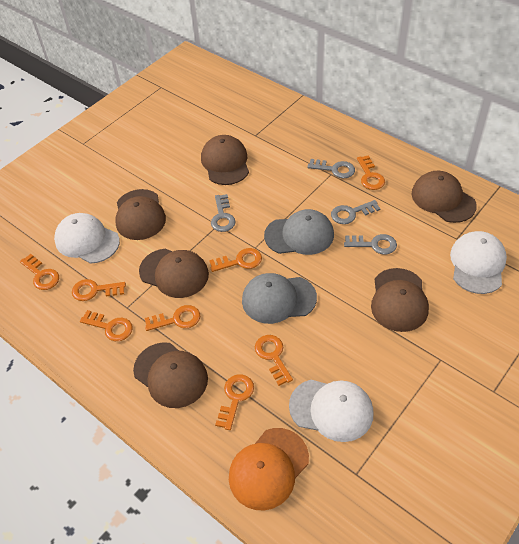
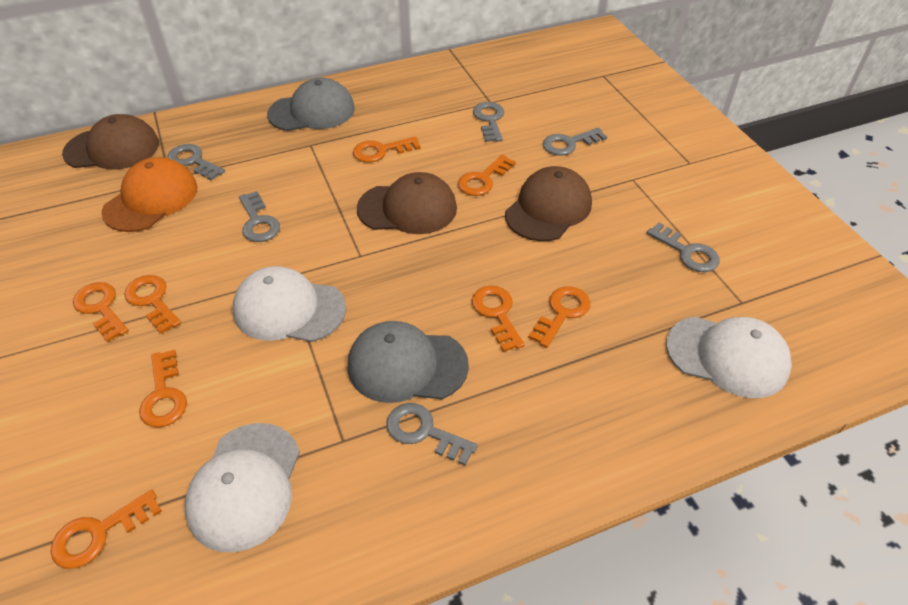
brown cap: [115,189,166,240] [133,342,208,408] [139,249,209,298] [201,135,249,185] [371,268,429,332] [411,171,477,223] = 6 -> [62,114,159,169] [357,172,457,234] [505,166,592,241] = 3
grey key: [211,194,236,232] [307,159,355,178] [331,200,381,224] [344,234,397,254] = 4 -> [168,144,225,181] [239,191,280,242] [386,403,478,466] [473,102,504,142] [543,127,607,156] [647,222,720,272] = 6

